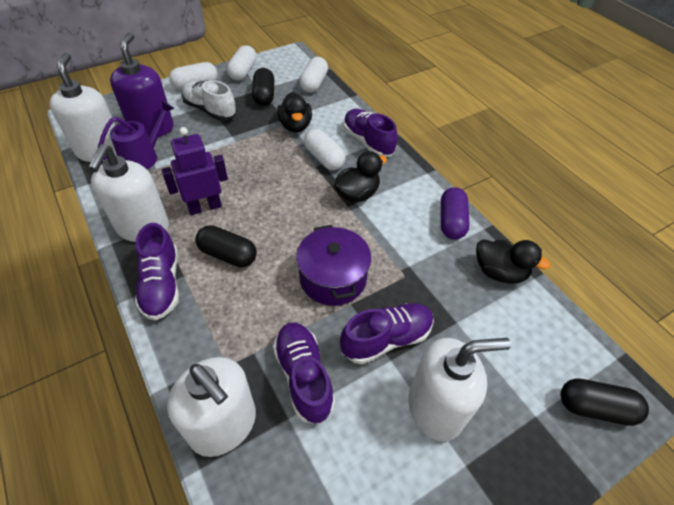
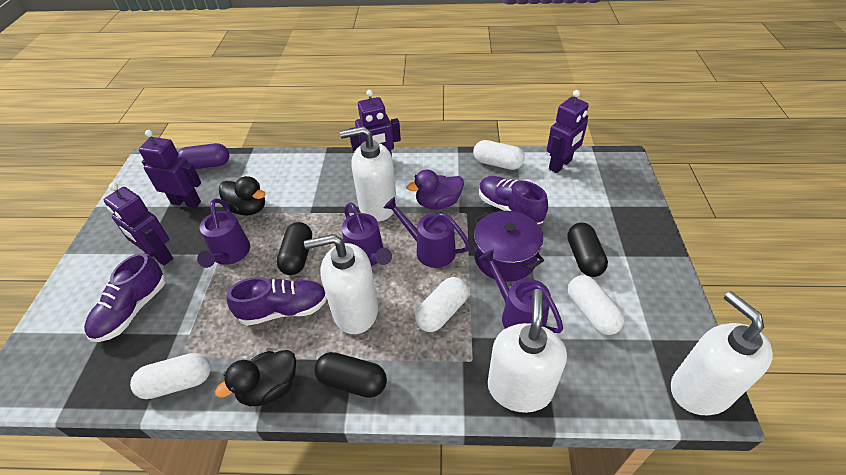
black duck: [277,92,312,132] [334,151,387,202] [476,239,550,284] = 3 -> [215,350,296,406] [219,176,265,216] = 2
purple duck: none = 0 -> [407,169,464,209] = 1
purple robot: [161,127,228,215] = 1 -> [104,183,173,265] [139,130,201,208] [350,90,401,156] [547,90,589,173] = 4
purple shoe: [135,223,179,320] [273,322,335,424] [340,303,434,364] [343,109,398,157] = 4 -> [84,253,166,342] [227,277,327,326] [479,176,548,224] = 3
purple soap dispenser: [110,32,174,137] = 1 -> none = 0
purple watering can: [98,100,175,169] = 1 -> [197,199,250,268] [342,202,392,266] [384,197,470,268] [479,250,563,333] = 4
white shoe: [182,80,237,121] = 1 -> none = 0

